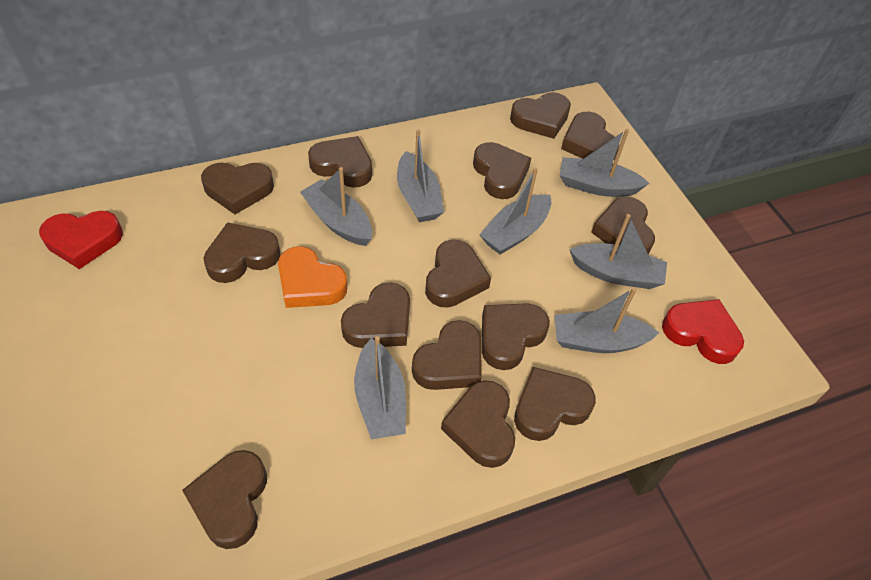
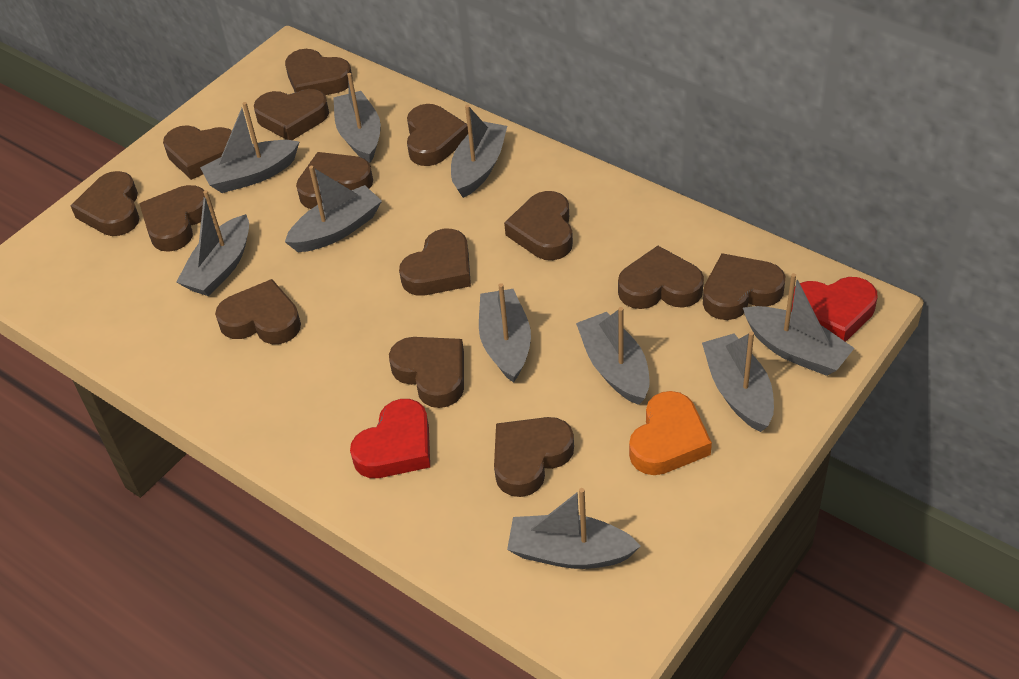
grey boat: [300,167,372,246] [354,336,406,440] [397,129,444,222] [479,168,551,255] [554,287,659,353] [560,129,649,197] [569,214,667,289] = 7 -> [176,190,249,296] [200,102,299,193] [285,166,382,252] [333,73,381,163] [451,105,507,198] [479,283,531,383] [507,488,641,569] [576,307,650,405] [702,331,774,432] [743,273,854,376] = 10

